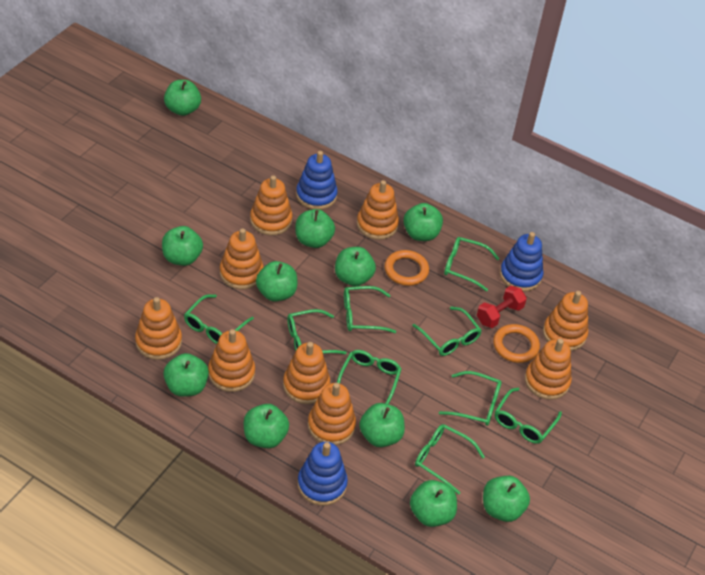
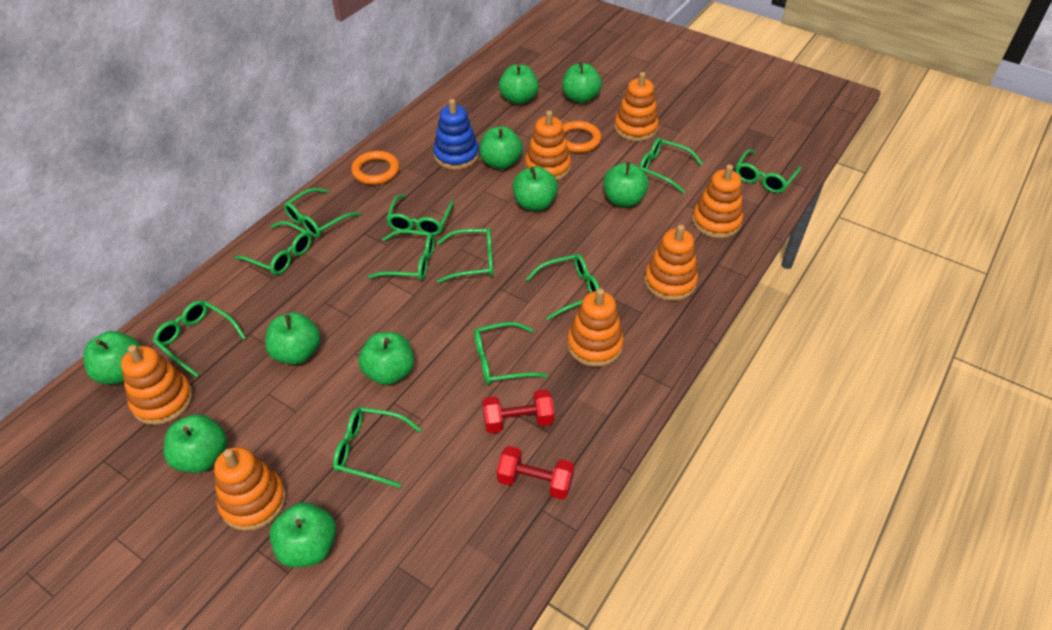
blue stacking toy: [296,151,338,210] [297,442,348,506] [500,232,543,292] = 3 -> [433,99,479,170] = 1
green apple: [162,226,203,266] [163,353,209,397] [164,80,201,116] [244,404,289,448] [256,261,297,302] [295,209,335,248] [335,247,376,286] [359,403,405,447] [403,203,443,241] [410,480,457,527] [483,476,530,522] = 11 -> [83,331,141,384] [164,414,227,473] [265,312,321,364] [269,502,336,568] [359,332,414,385] [480,126,523,169] [499,65,539,105] [513,166,558,211] [562,62,602,103] [603,162,649,207] = 10
green glasses: [184,294,254,344] [287,309,347,354] [337,350,401,404] [344,286,396,333] [412,307,482,356] [415,424,485,495] [439,371,502,426] [444,237,500,291] [495,388,562,444] = 9 -> [153,300,246,377] [235,221,312,275] [284,188,361,238] [333,407,422,488] [368,229,435,281] [386,195,454,235] [437,228,493,283] [474,322,548,385] [526,254,600,320] [639,138,703,193] [735,149,801,193] = 11
orange stacking toy: [135,297,182,360] [208,329,255,392] [220,228,264,290] [250,175,292,236] [283,342,330,404] [308,383,356,445] [357,180,399,240] [525,338,572,400] [543,291,588,351] = 9 -> [121,345,193,425] [214,447,286,531] [525,111,571,181] [567,288,624,367] [614,72,659,141] [644,224,698,301] [692,164,743,238] = 7
red dumbbell: [477,286,527,328] = 1 -> [482,390,554,433] [497,446,574,500] = 2

